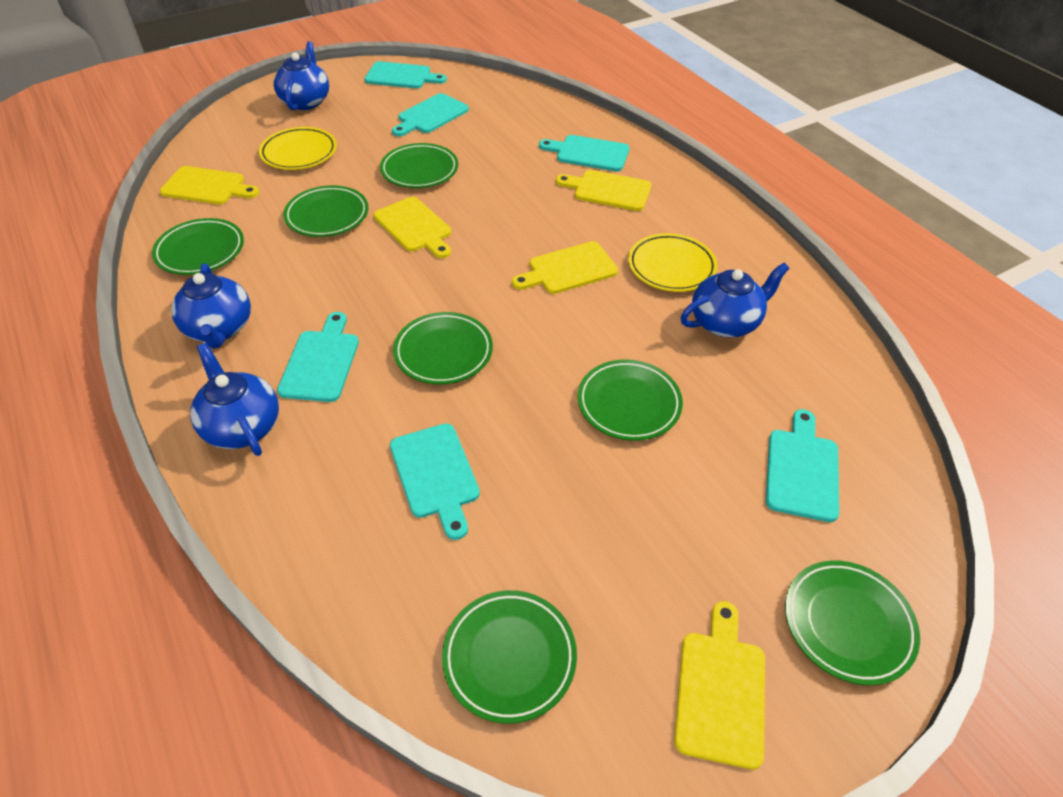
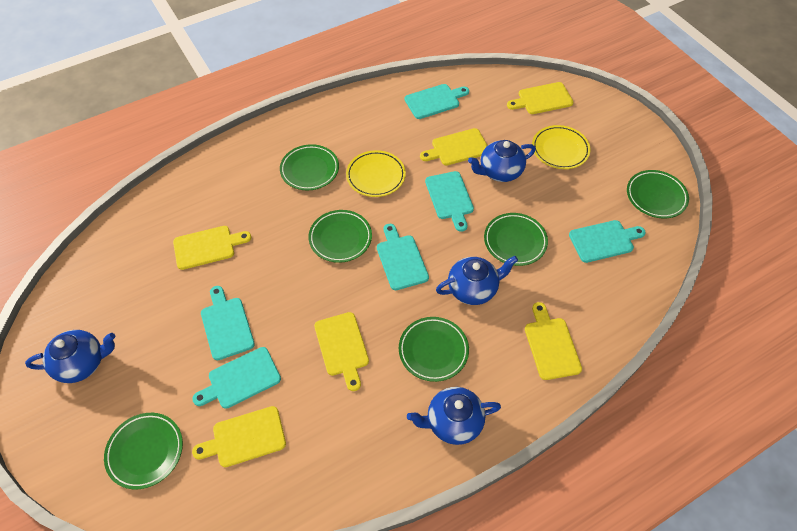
green plate: [152,218,244,275] [283,185,368,237] [380,143,458,188] [393,312,493,384] [442,590,577,724] [578,359,683,441] [785,561,920,685] = 7 -> [104,413,183,490] [280,144,339,190] [308,210,372,263] [399,317,469,382] [484,213,548,266] [627,170,689,219] = 6
yellow cutting board: [160,166,260,205] [374,197,451,258] [512,241,618,294] [556,170,652,211] [674,601,765,769] = 5 -> [173,226,251,270] [192,406,286,467] [314,312,369,391] [420,128,488,166] [507,82,573,114] [525,302,582,380] = 6

